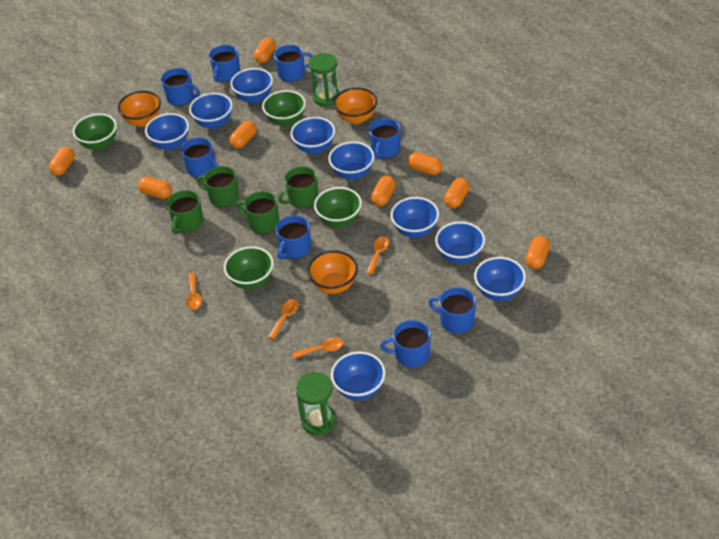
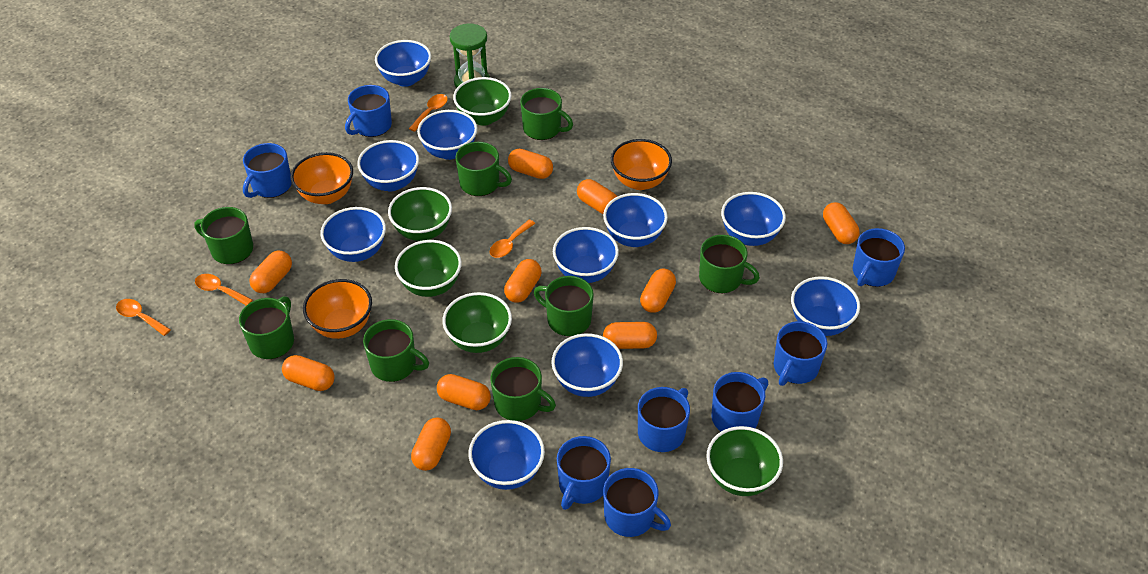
blue bowl: [145,113,189,150] [189,93,233,129] [230,68,273,103] [290,117,335,154] [328,141,374,180] [331,351,386,400] [391,197,439,238] [435,222,485,264] [474,257,526,301] = 9 -> [321,207,386,262] [357,140,419,191] [375,40,431,87] [417,110,477,160] [468,420,545,490] [551,333,623,397] [553,227,619,283] [603,193,668,247] [721,192,786,246] [791,276,860,336] = 10
green bowl: [73,114,117,150] [224,246,274,289] [262,90,306,127] [314,187,362,227] = 4 -> [388,187,452,241] [395,240,462,297] [442,292,512,353] [453,77,512,126] [706,426,783,496] = 5
green hourglass: [295,372,337,435] [309,53,340,107] = 2 -> [450,23,490,88] = 1
green mug: [167,190,203,234] [197,166,239,207] [237,191,279,234] [278,166,318,208] = 4 -> [194,207,253,264] [239,296,294,359] [363,319,429,382] [455,142,512,196] [490,357,556,421] [520,88,573,140] [534,276,594,336] [699,235,760,293] = 8
orange capsule: [49,147,75,176] [138,177,172,199] [230,121,257,149] [254,37,276,63] [371,176,396,206] [408,152,442,175] [444,178,470,208] [525,236,550,269] = 8 -> [249,251,292,293] [282,355,335,391] [411,418,451,471] [437,374,491,410] [504,259,541,303] [508,149,553,179] [577,179,617,214] [603,322,657,349] [640,269,676,313] [823,202,859,244] = 10

